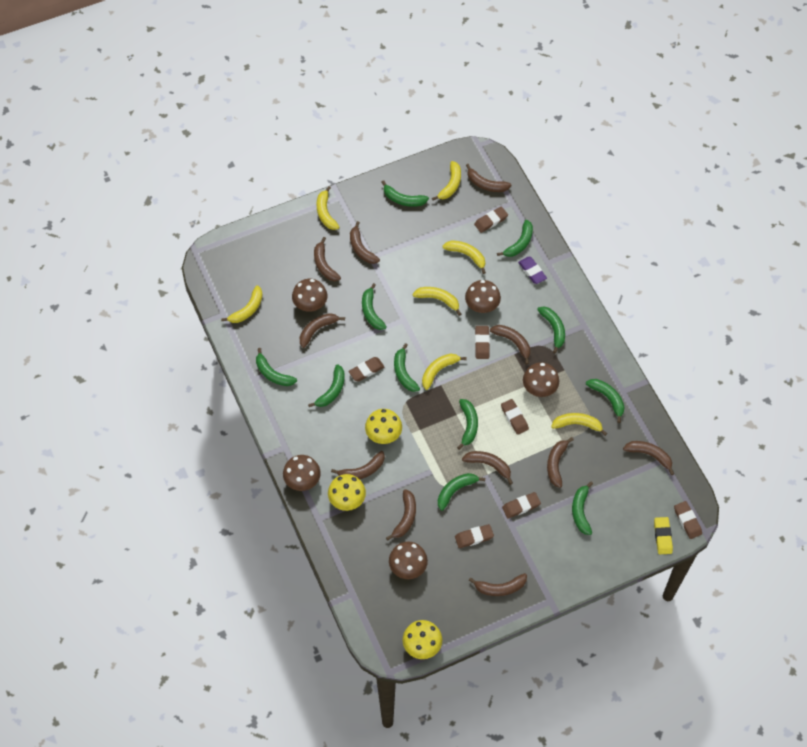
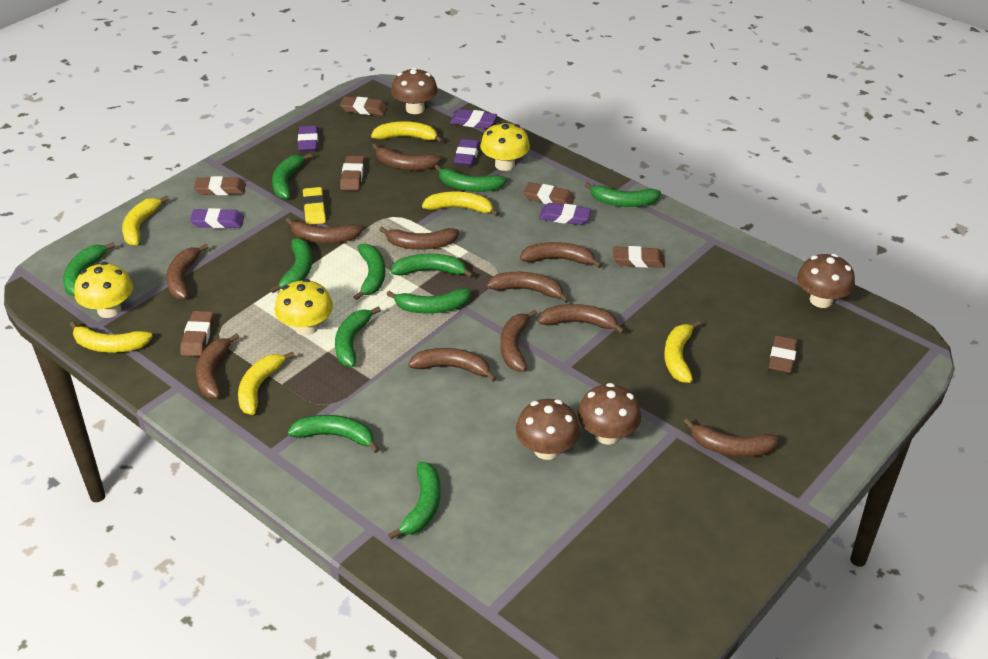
brown mushroom: [283,455,321,491] [292,279,327,312] [389,542,428,579] [465,280,501,313] [523,362,559,397] = 5 -> [391,67,438,114] [516,399,580,460] [577,383,641,445] [797,254,855,308] = 4
purple eraser: [518,257,547,284] = 1 -> [190,208,244,229] [298,126,318,152] [450,109,497,129] [454,139,480,166] [539,203,591,225] = 5
yellow banana: [221,285,263,323] [316,186,339,230] [413,287,461,316] [422,354,466,390] [432,161,461,201] [442,241,486,274] [551,413,607,436] = 7 -> [70,321,152,353] [122,196,169,246] [238,352,295,415] [371,121,443,143] [422,191,499,217] [664,321,701,383] = 6

